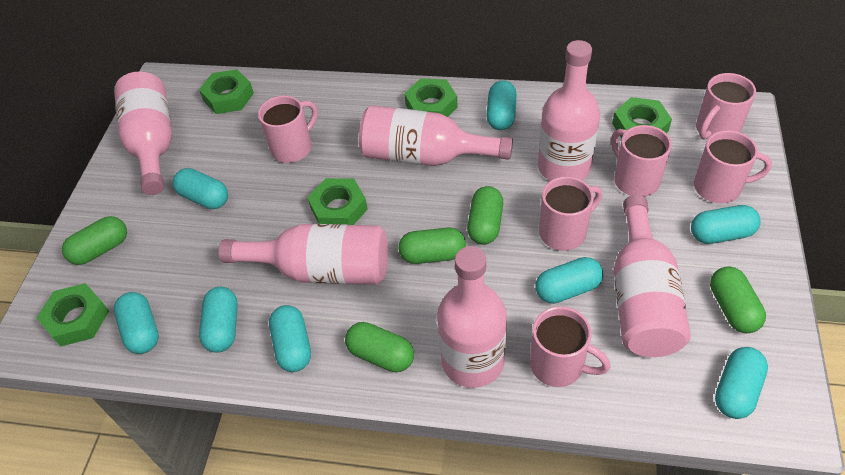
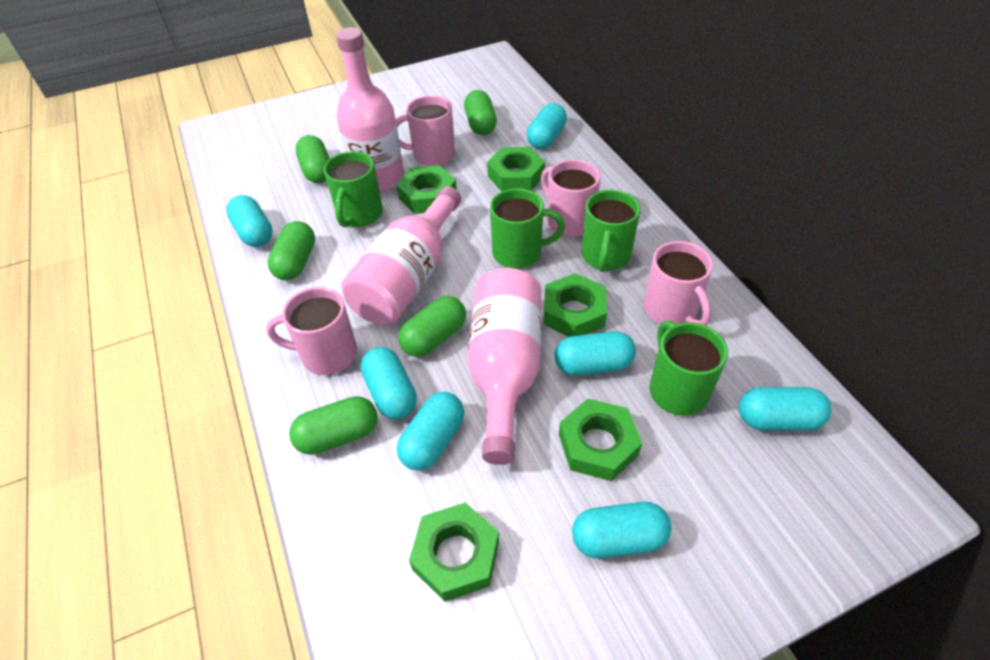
green mug: none = 0 -> [324,151,383,227] [490,188,565,269] [582,190,640,272] [649,320,728,416] = 4
pink bottle: [114,72,172,195] [218,224,388,285] [359,105,513,166] [437,246,507,388] [538,40,600,181] [614,195,691,357] = 6 -> [336,27,404,192] [341,186,461,325] [468,268,542,465] = 3
pink mug: [258,96,318,163] [530,306,610,387] [539,176,602,251] [611,125,672,197] [694,130,772,203] [696,73,756,139] = 6 -> [266,287,357,375] [396,95,455,166] [541,159,601,237] [644,241,713,326] = 4
turquoise capsule: [114,292,159,354] [173,168,228,209] [199,287,238,353] [269,305,311,372] [486,80,517,130] [535,257,603,304] [691,205,761,244] [715,347,768,419] = 8 -> [226,195,272,247] [361,347,417,419] [397,392,464,471] [527,103,567,149] [555,331,636,376] [572,502,671,559] [739,387,831,430] = 7

